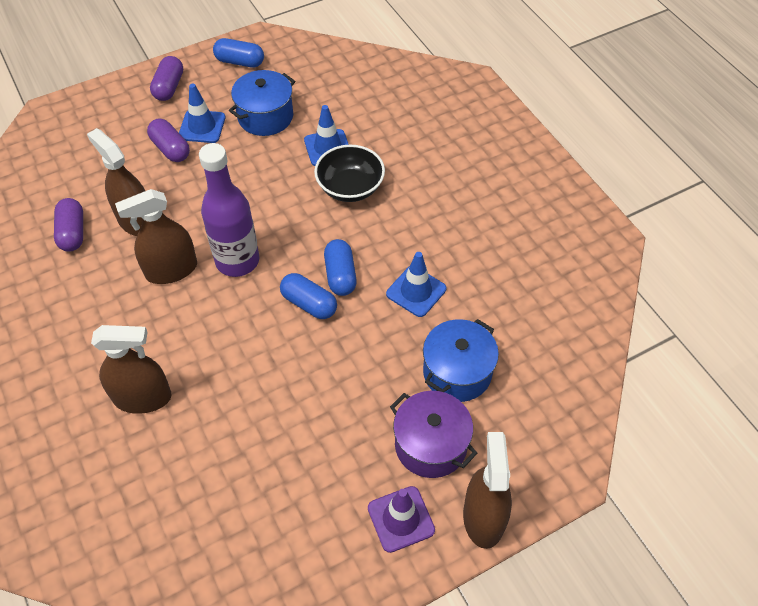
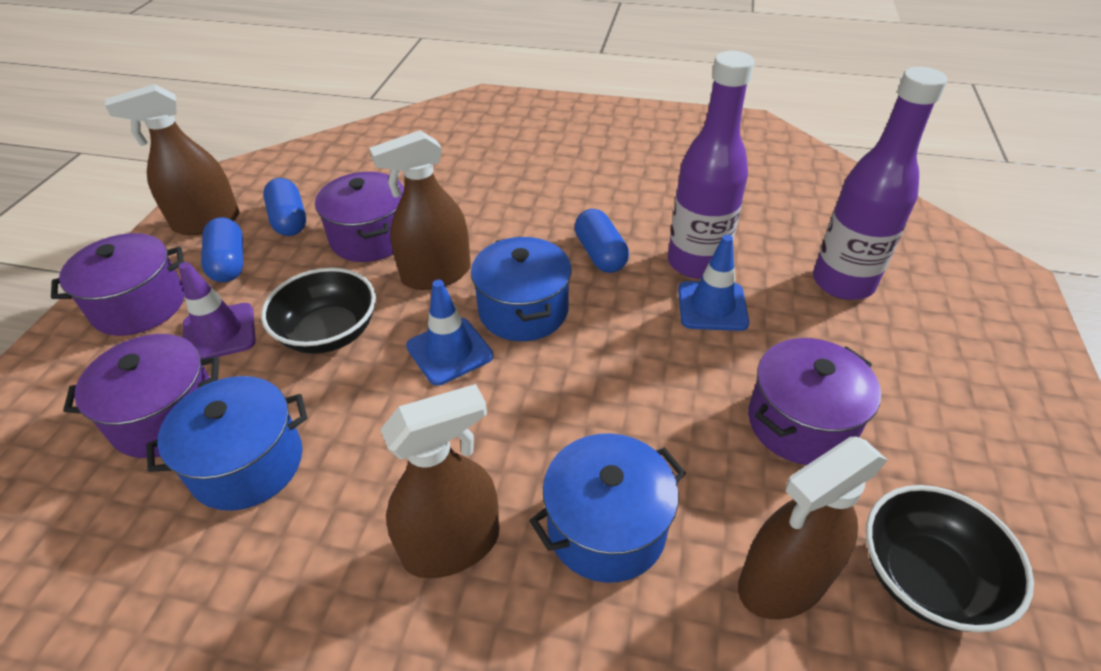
black bowl: [314,145,385,202] = 1 -> [261,268,376,354] [866,485,1034,632] = 2
blue pot: [229,70,295,136] [423,319,499,402] = 2 -> [146,376,308,511] [471,237,572,341] [529,433,686,583] = 3
blue traffic cone: [179,84,226,143] [304,105,349,166] [386,252,446,317] = 3 -> [406,280,493,385] [678,235,749,331] = 2
purple bottle: [199,143,259,277] = 1 -> [668,51,754,279] [813,67,947,300] = 2
purple capsule: [54,198,83,252] [147,118,190,162] [150,56,183,101] = 3 -> none = 0
purple pot: [390,391,477,478] = 1 -> [51,233,184,336] [63,334,219,458] [315,172,404,262] [748,338,881,465] = 4

